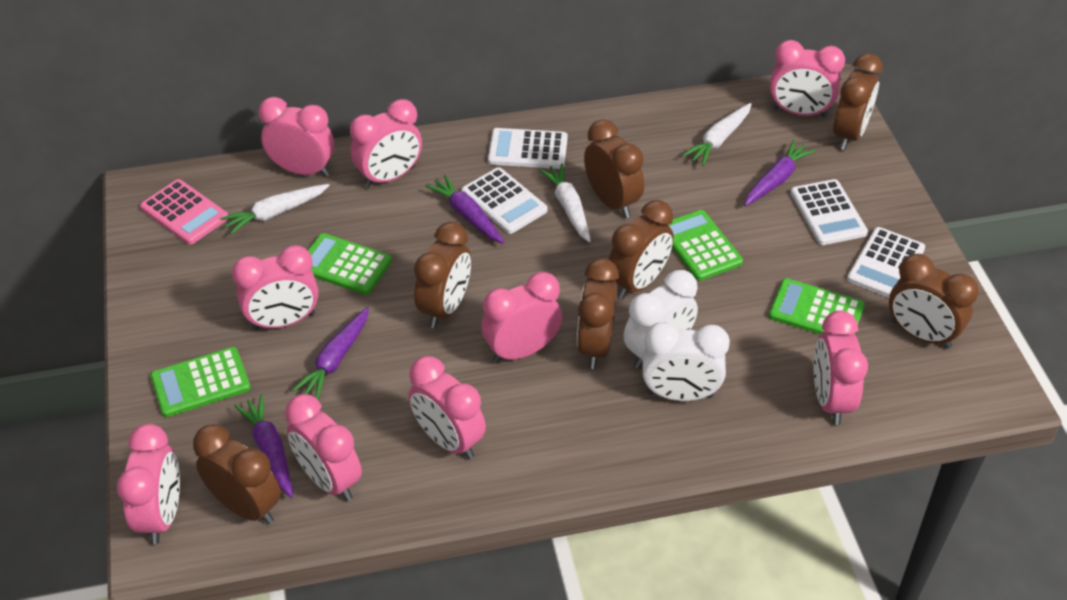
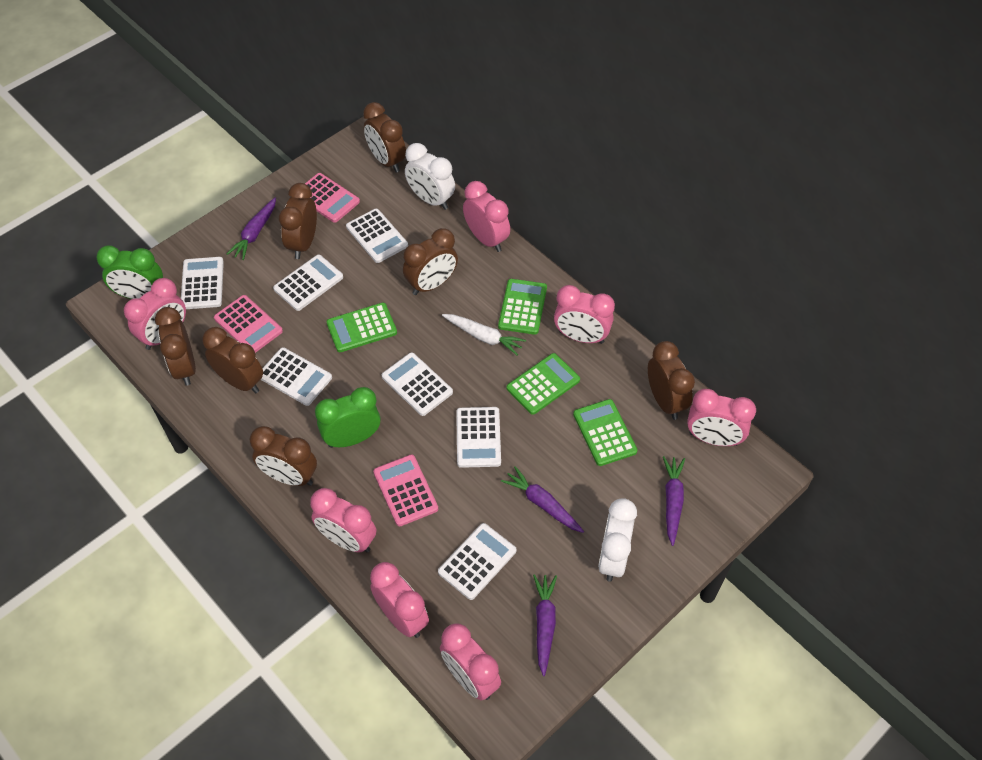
green clock: none = 0 -> [96,245,163,299] [315,387,380,448] = 2
pink calculator: [140,179,228,245] = 1 -> [214,295,283,353] [305,173,360,223] [373,455,438,526] = 3
pink clock: [117,424,180,544] [232,245,319,330] [259,97,334,177] [285,394,362,501] [350,99,422,188] [409,356,486,459] [481,272,562,363] [770,40,845,117] [813,311,868,425] = 9 -> [124,278,186,350] [310,488,376,552] [370,562,429,638] [440,623,501,700] [463,181,510,252] [554,285,615,344] [687,389,756,446] = 7
white calculator: [461,167,548,234] [488,128,568,169] [790,179,868,245] [847,227,925,298] = 4 -> [181,257,224,309] [260,347,332,406] [273,254,343,311] [346,209,408,263] [382,352,453,416] [438,523,517,600] [456,407,501,468] = 7
white carrot: [220,184,330,235] [539,163,591,242] [682,103,751,166] = 3 -> [442,314,526,355] = 1

